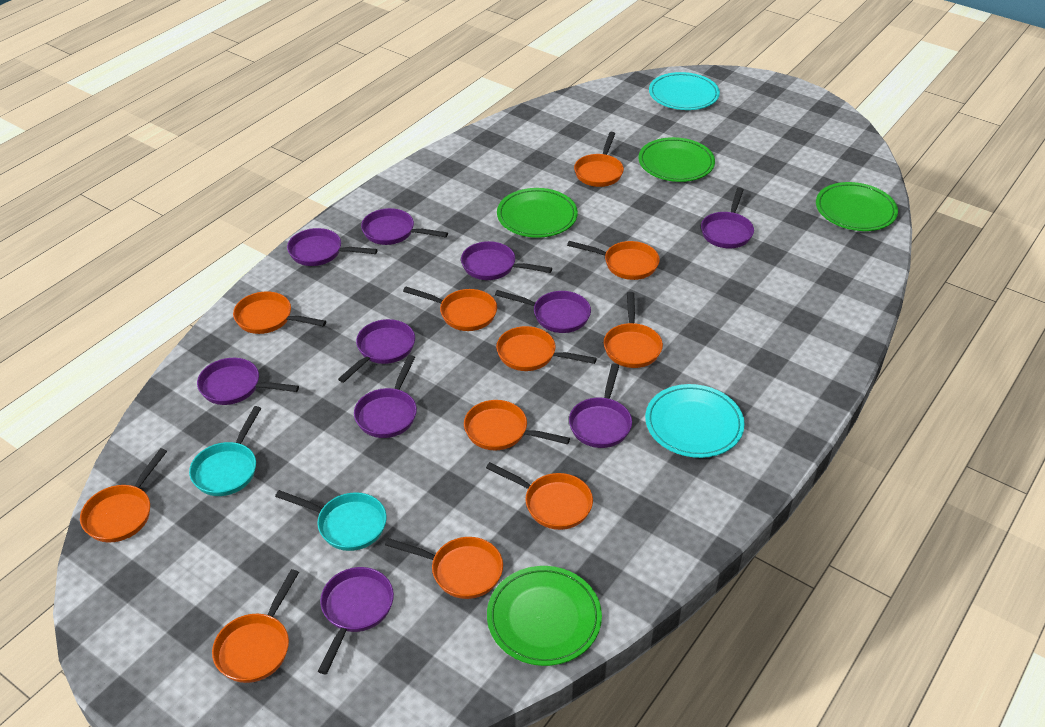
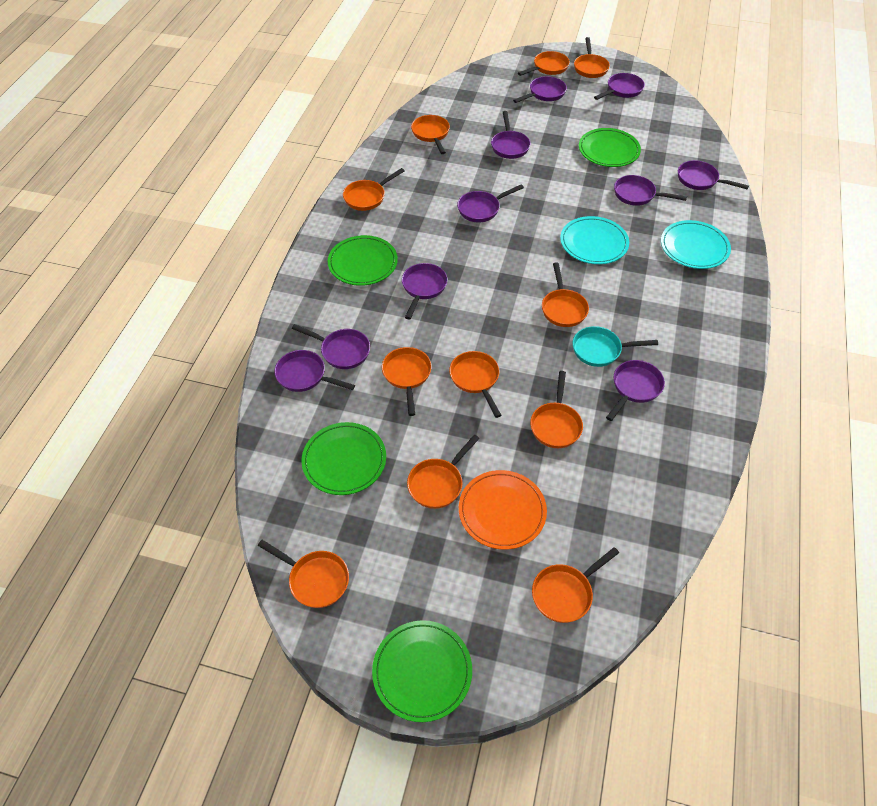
orange plate: none = 0 -> [459,470,547,550] = 1
turquoise pan: [189,406,261,496] [275,490,387,551] = 2 -> [573,326,658,367] = 1

